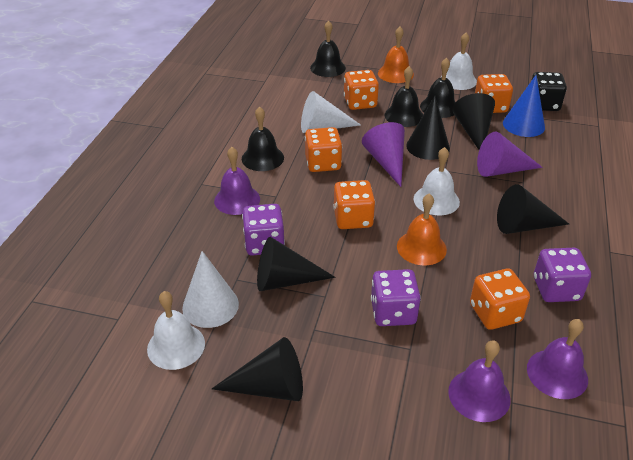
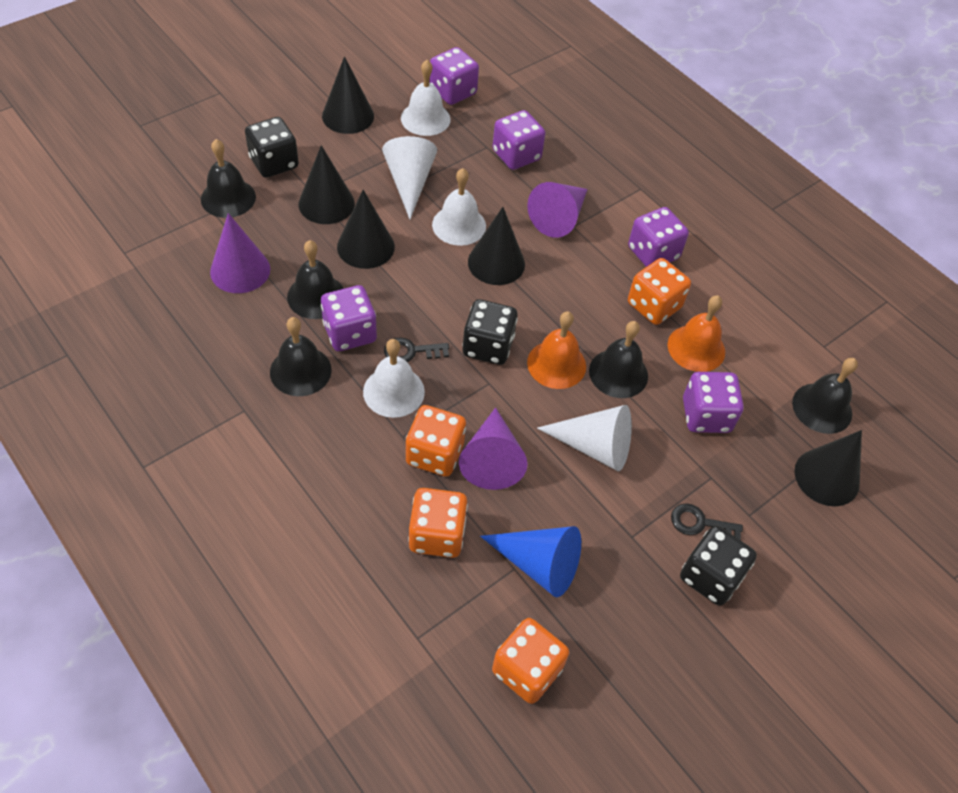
black bell: [242,106,284,171] [310,21,346,77] [385,66,423,127] [420,58,456,118] = 4 -> [201,139,256,218] [270,317,332,396] [287,240,344,319] [589,321,648,398] [792,358,858,434] = 5
black dice: [531,72,567,111] = 1 -> [245,117,299,178] [462,299,518,365] [680,525,757,606] = 3
black key: none = 0 -> [384,337,449,362] [671,503,743,540] = 2
orange dice: [305,127,342,172] [333,180,375,229] [344,70,379,110] [470,269,530,330] [475,74,513,113] = 5 -> [406,405,466,476] [408,488,468,558] [492,618,569,704] [628,258,691,325] = 4
purple bell: [214,147,260,215] [448,340,510,422] [527,319,588,399] = 3 -> none = 0
purple cone: [362,122,405,187] [477,131,543,177] = 2 -> [210,213,270,293] [459,407,527,490] [527,182,588,238] = 3
purple dice: [242,204,285,256] [371,269,421,326] [534,248,591,302] = 3 -> [321,285,377,351] [429,47,479,105] [492,110,545,170] [628,207,689,267] [683,372,744,433] = 5

